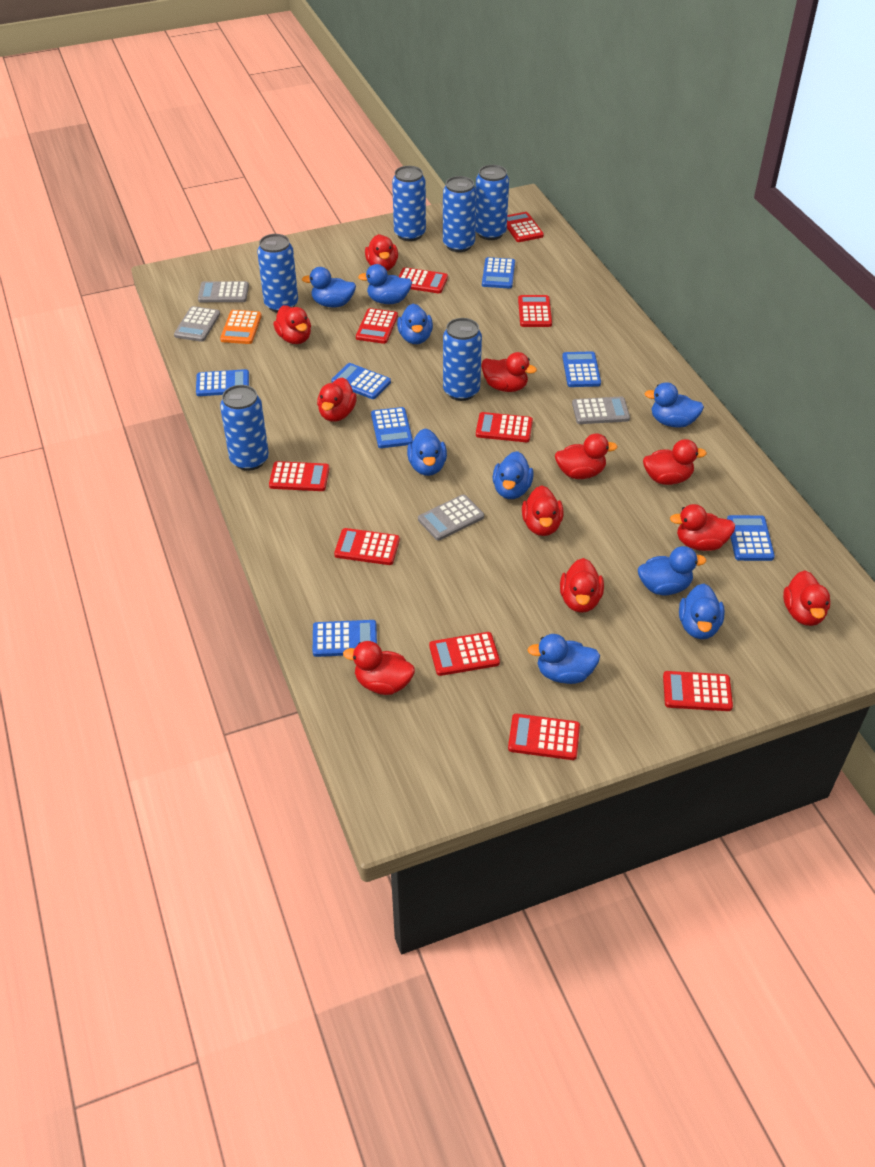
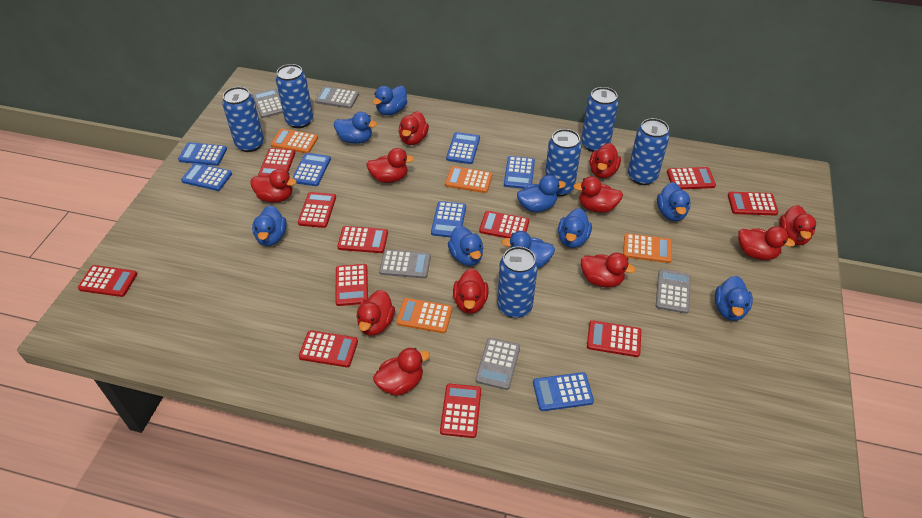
grey calculator: [174,306,220,342] [198,281,249,302] [418,495,484,541] [572,397,630,424] = 4 -> [252,88,283,118] [315,86,359,109] [379,250,431,278] [475,338,520,390] [656,269,691,314] = 5
orange calculator: [220,310,262,344] = 1 -> [271,129,318,153] [396,298,452,333] [445,166,492,193] [623,233,672,263] = 4
red calculator: [269,461,329,491] [334,528,400,565] [356,308,398,344] [399,267,448,293] [429,632,500,676] [476,412,533,442] [507,212,544,242] [508,714,580,760] [518,295,552,327] [663,671,733,711] = 10 -> [78,265,137,297] [258,148,295,176] [298,192,336,228] [299,330,358,367] [335,264,368,306] [337,226,388,253] [440,384,481,438] [479,211,529,238] [587,320,641,357] [667,167,716,189] [728,192,778,216] = 11

